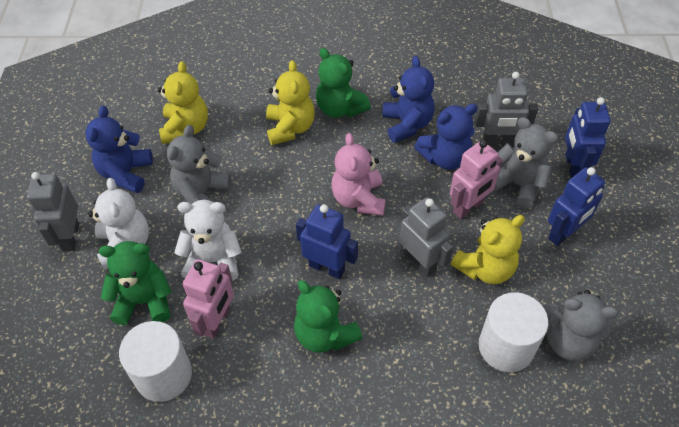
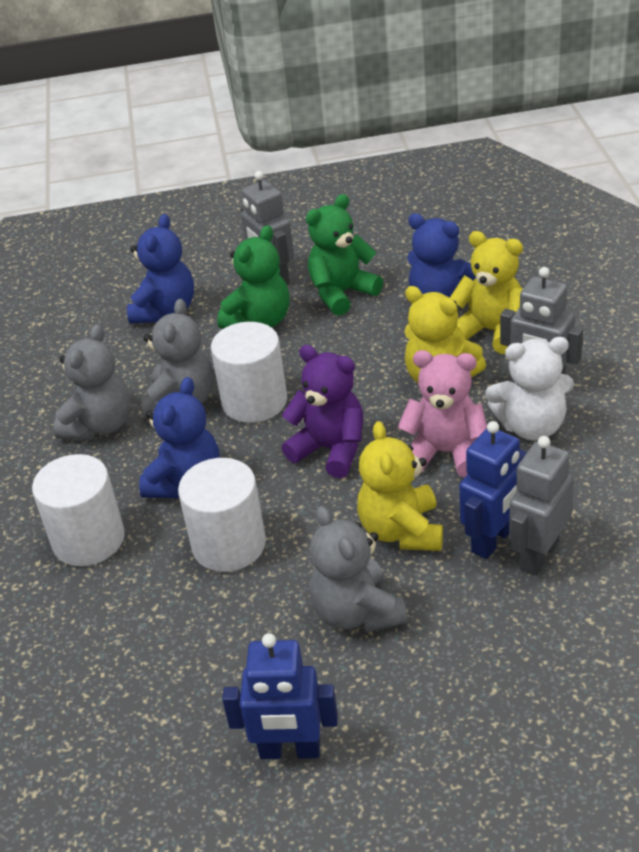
blue robot: [296,204,358,279] [548,167,605,246] [565,97,611,178] = 3 -> [222,633,338,759] [459,421,527,559] = 2
green teddy bear: [99,241,172,325] [294,280,363,353] [316,48,371,118] = 3 -> [217,225,290,329] [306,194,383,316] = 2
pink robot: [183,259,234,339] [450,140,503,219] = 2 -> none = 0
purple teddy bear: none = 0 -> [282,345,363,478] = 1
white cylinder: [119,321,192,402] [479,292,548,372] = 2 -> [32,454,125,566] [178,458,266,572] [211,322,287,423] = 3
white teddy bear: [88,178,149,270] [174,200,242,281] = 2 -> [485,337,574,441] = 1

